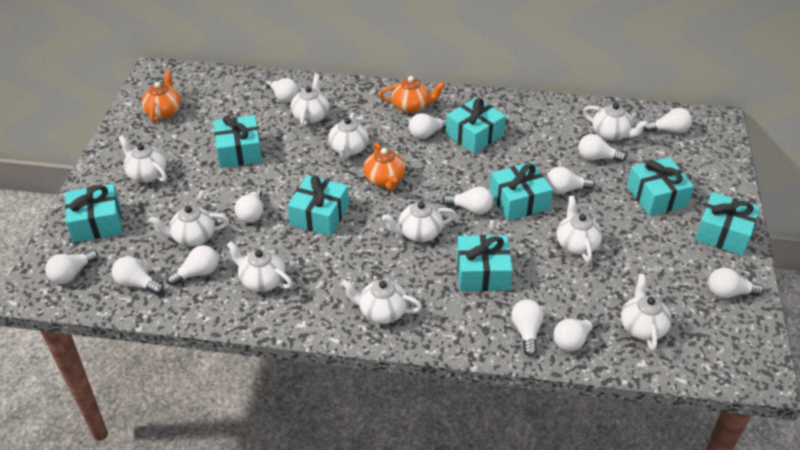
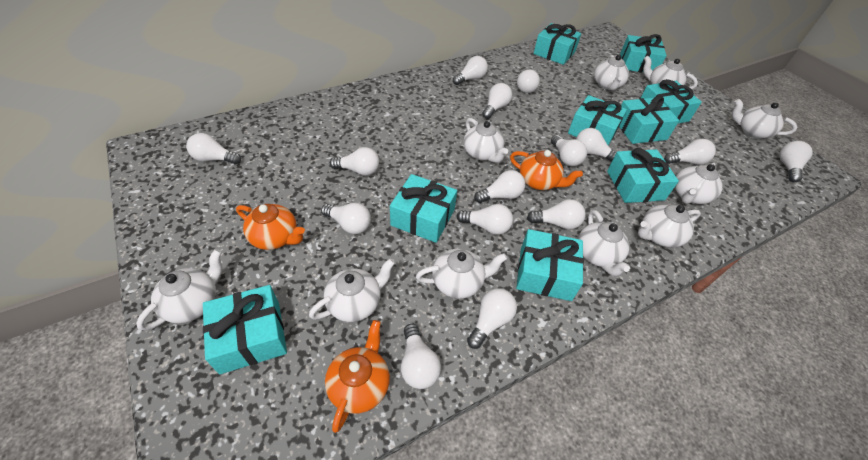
turquoise gift: [65,184,122,242] [213,115,262,168] [287,175,349,236] [446,97,506,154] [456,235,513,291] [490,162,553,221] [627,157,694,216] [695,192,760,256] = 8 -> [203,285,287,374] [390,174,457,243] [516,229,584,301] [534,23,581,65] [568,95,627,146] [607,148,679,203] [619,96,679,144] [620,34,667,72] [641,79,702,123] = 9
white light bulb: [45,249,98,284] [112,256,163,295] [167,245,219,286] [235,187,263,223] [266,78,299,103] [409,113,446,139] [442,186,493,214] [511,299,543,356] [546,166,595,194] [553,316,600,351] [578,134,626,162] [644,108,692,133] [708,268,764,298] = 13 -> [186,133,241,164] [321,203,371,234] [330,147,379,176] [401,324,441,389] [453,56,488,85] [457,204,513,235] [467,288,517,349] [474,170,525,203] [482,83,512,119] [517,70,540,93] [527,199,586,229] [551,135,587,166] [576,128,617,162] [664,139,716,165] [779,141,813,182] = 15

